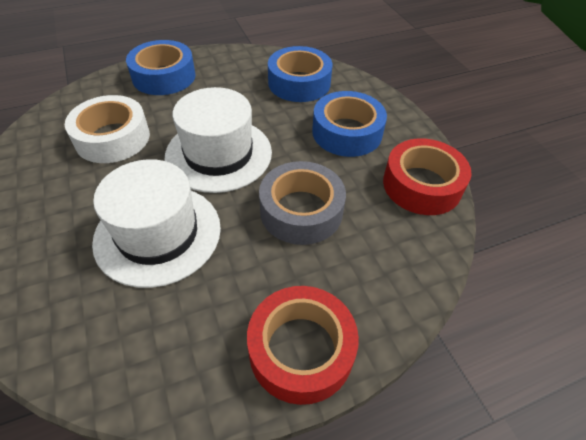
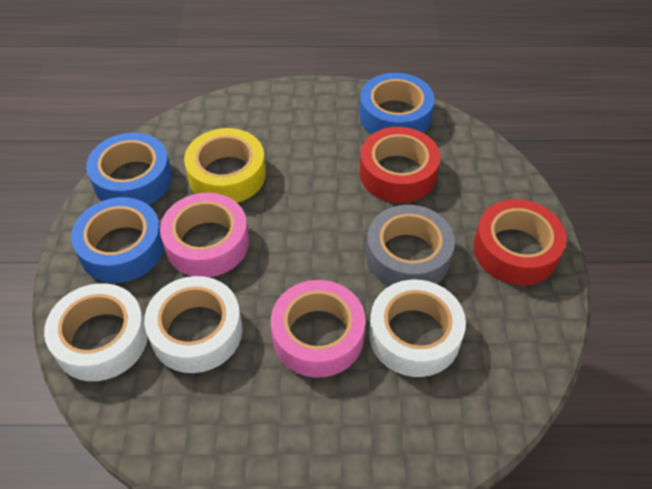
pink tape: none = 0 -> [160,193,249,277] [271,280,365,378] = 2
white hat: [92,159,221,288] [165,87,272,193] = 2 -> none = 0
white tape: [65,95,150,163] = 1 -> [44,283,148,381] [144,276,243,373] [369,280,466,377] = 3
yellow tape: none = 0 -> [184,128,266,203] = 1

